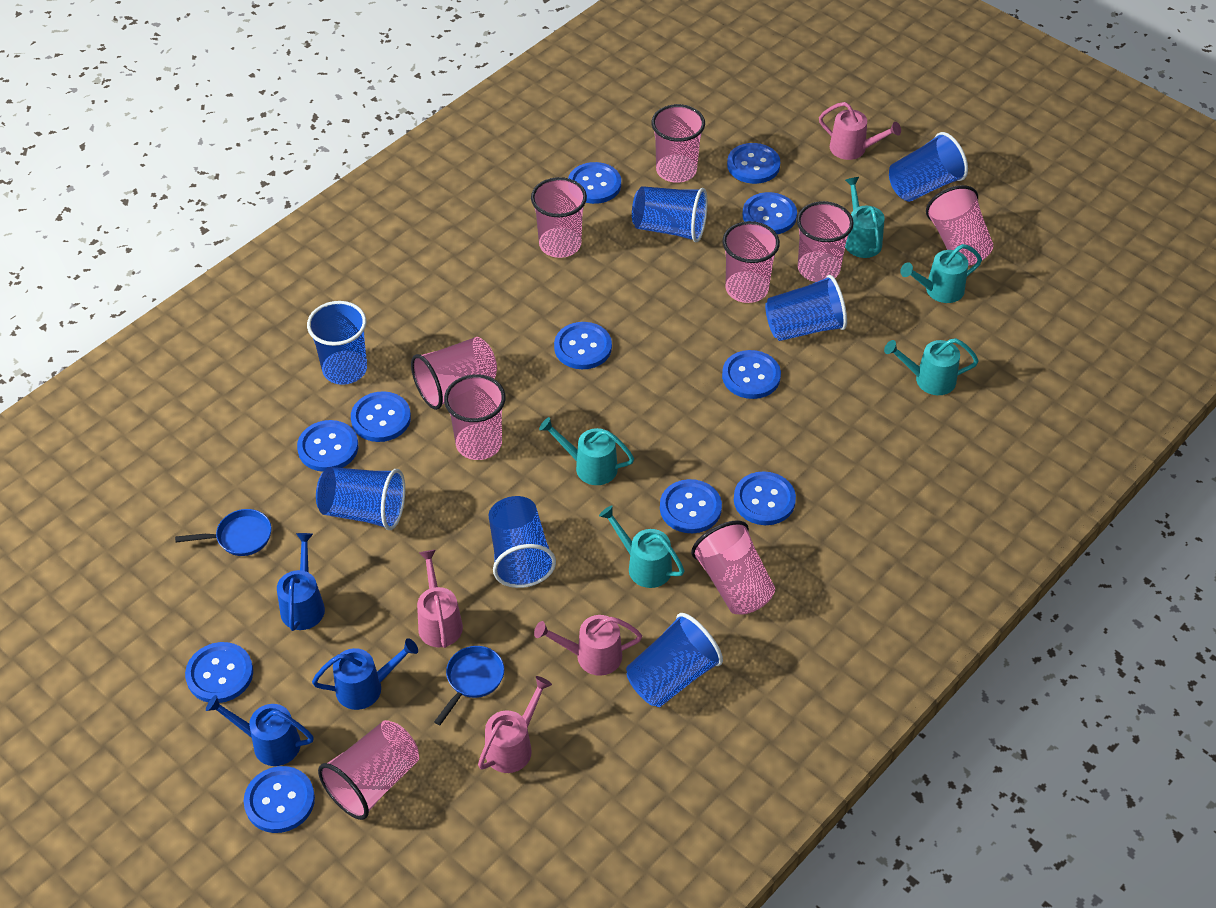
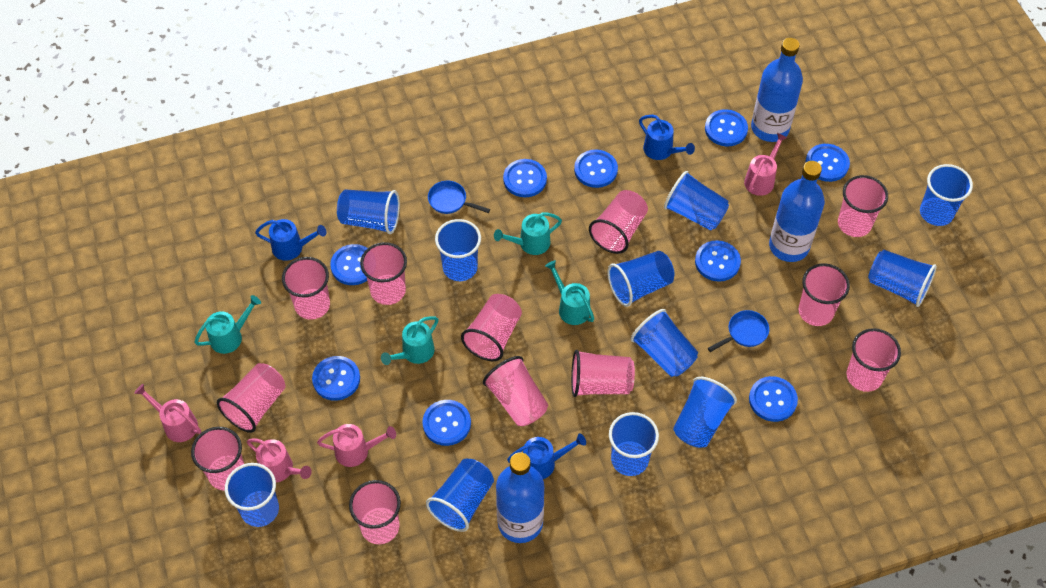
blue bottle: none = 0 -> [496,452,544,543] [751,38,803,142] [769,161,825,262] = 3
blue button: [185,642,253,703] [244,766,315,833] [297,420,358,472] [351,391,411,442] [554,322,612,369] [568,162,621,204] [660,479,722,533] [722,350,781,399] [727,143,780,184] [734,471,796,525] [743,192,797,234] = 11 -> [312,356,360,401] [330,244,368,285] [422,400,471,446] [503,159,547,197] [574,150,618,188] [695,240,741,282] [705,109,748,147] [749,376,798,422] [805,144,850,182] = 9
blue cup: [307,301,367,385] [316,467,405,530] [489,496,556,588] [626,613,723,707] [632,186,707,242] [765,275,847,341] [889,132,968,202] = 7 -> [225,463,279,527] [337,190,400,234] [426,459,494,532] [435,219,481,281] [607,251,674,307] [609,412,659,476] [631,309,698,377] [664,171,729,231] [673,377,737,448] [868,250,937,307] [920,164,973,226] = 11
pink cup: [318,720,419,820] [411,337,497,410] [444,374,506,460] [531,177,587,258] [651,104,705,183] [691,520,775,615] [723,221,780,303] [797,201,854,282] [926,185,993,266] = 9 -> [191,427,244,490] [217,363,286,433] [282,257,330,320] [349,480,401,544] [360,242,407,305] [461,294,522,361] [483,356,548,426] [571,350,635,397] [589,190,648,254] [799,263,850,326] [838,175,888,237] [847,328,901,392] = 12
turquoise watering can: [539,417,634,485] [599,505,684,588] [845,177,884,258] [884,338,979,395] [900,244,982,303] = 5 -> [194,295,261,354] [381,316,439,365] [494,212,562,255] [545,260,594,325] = 4

